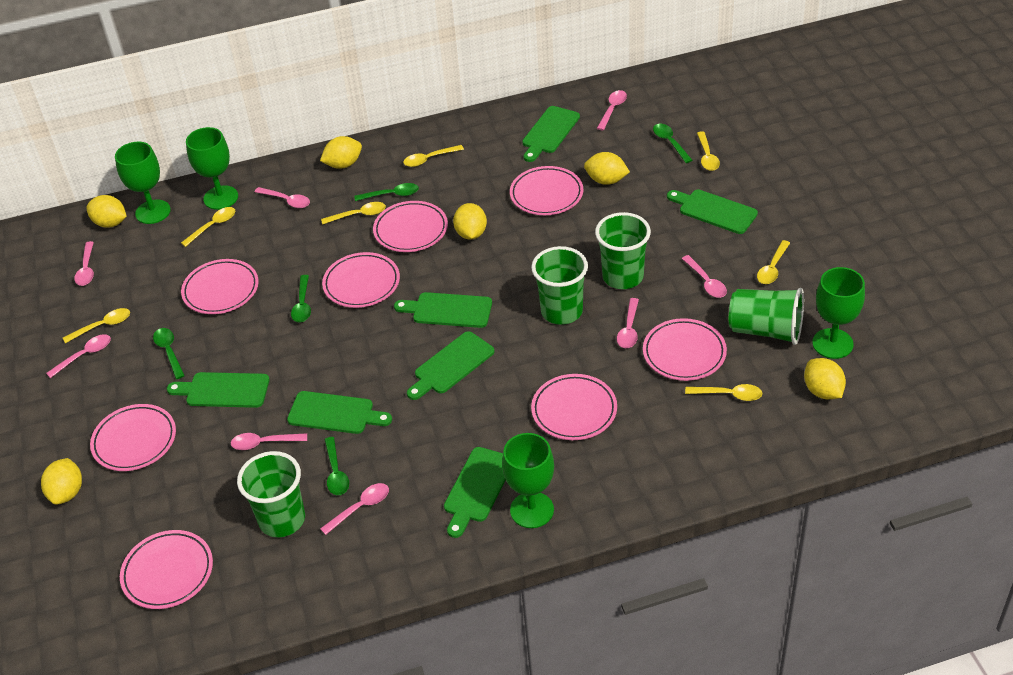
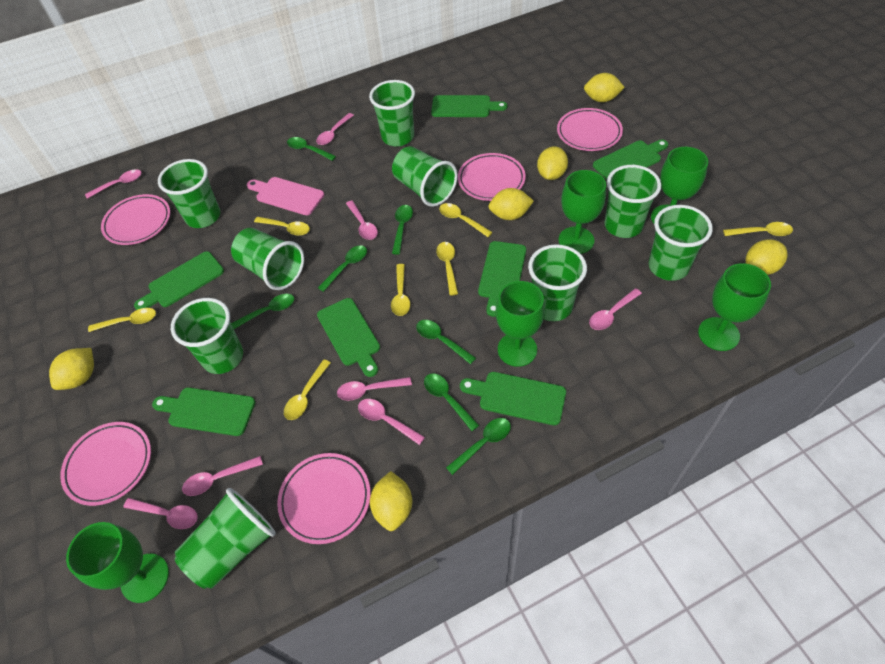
green cup: [237,451,305,537] [531,246,588,325] [595,212,651,289] [729,288,804,345] = 4 -> [158,159,220,228] [171,298,243,374] [175,488,276,589] [231,228,304,290] [369,80,415,147] [392,146,458,207] [528,244,587,321] [604,165,661,238] [649,205,713,281] = 9
green goblet: [115,142,171,224] [186,127,238,210] [502,433,554,528] [812,267,865,359] = 4 -> [66,522,169,603] [496,281,545,367] [558,170,606,254] [651,147,708,223] [698,263,771,351] = 5
green spoon: [153,328,185,379] [291,275,311,322] [324,437,349,495] [354,183,419,201] [653,124,693,163] = 5 -> [231,294,294,329] [287,137,336,161] [318,245,367,292] [392,205,413,255] [416,320,476,364] [424,373,479,431] [446,418,511,475] = 7
pink cutting board: none = 0 -> [247,177,324,215] = 1
pink plate: [90,404,176,471] [120,530,213,609] [181,259,259,314] [322,252,400,308] [373,201,448,252] [510,166,583,215] [531,374,617,440] [643,318,727,381] = 8 -> [60,422,151,506] [101,194,170,245] [277,453,371,544] [458,153,526,201] [557,108,623,151] = 5

